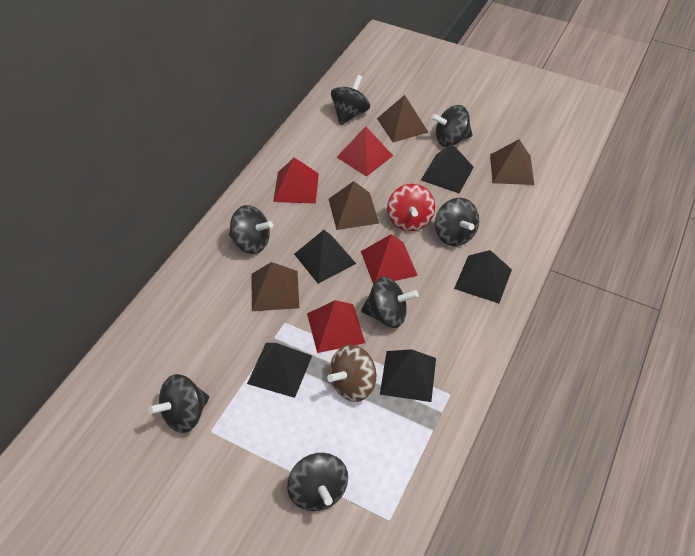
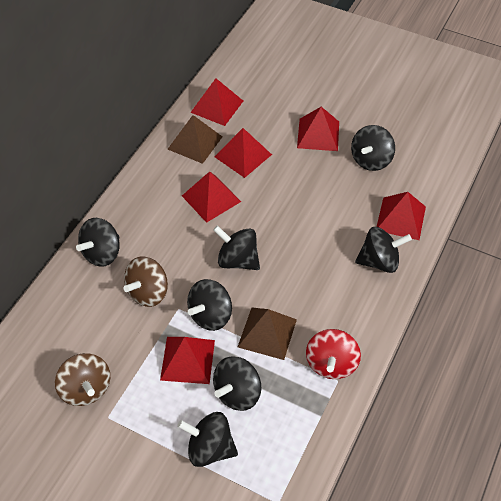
black pyramid: [247,343,312,398] [294,230,356,284] [380,349,436,402] [421,144,474,193] [454,250,512,303] = 5 -> none = 0
brown pyramid: [252,262,299,311] [329,181,379,230] [377,95,428,143] [490,139,534,185] = 4 -> [168,115,222,164] [238,308,297,360] = 2
brown spinning top: [327,345,376,402] = 1 -> [55,353,110,406] [123,257,168,307] = 2
red pyramid: [273,157,319,204] [307,300,365,353] [337,126,393,177] [361,234,418,284] = 4 -> [160,337,215,384] [182,171,241,223] [190,78,243,126] [215,128,272,178] [297,107,339,151] [377,192,426,240] = 6

